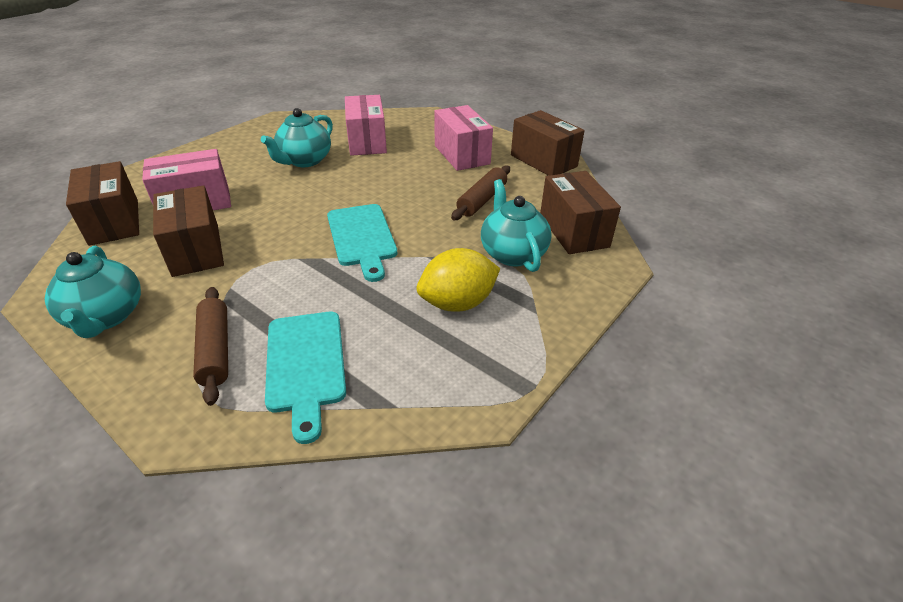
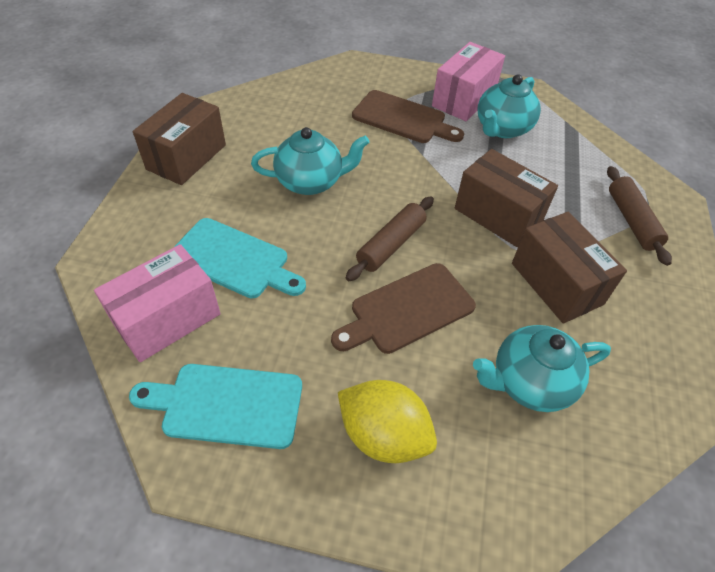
brown box: [66,161,139,246] [153,185,224,277] [511,110,585,176] [540,171,621,254] = 4 -> [133,93,226,185] [455,149,558,247] [512,212,627,324] = 3
brown cutting board: none = 0 -> [331,263,476,354] [352,90,464,143] = 2
pink box: [142,149,231,210] [345,95,387,156] [434,105,493,171] = 3 -> [94,244,221,362] [432,42,505,121] = 2

